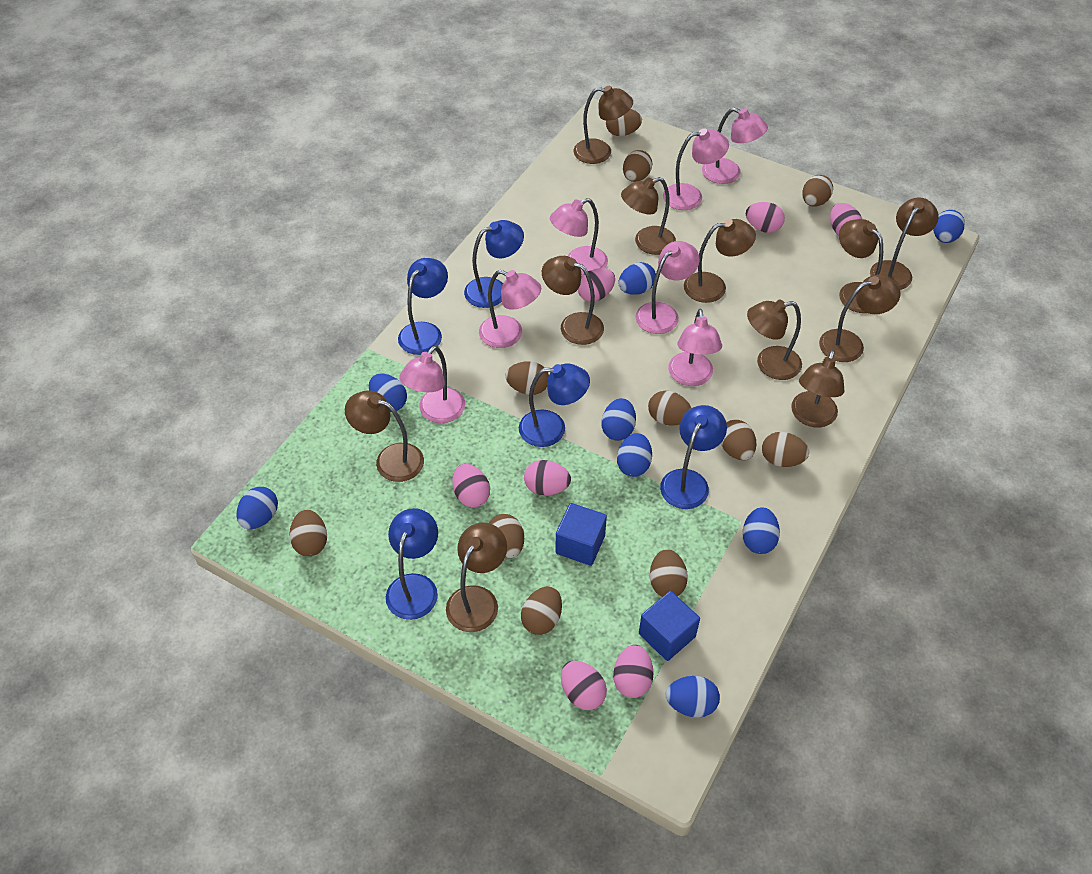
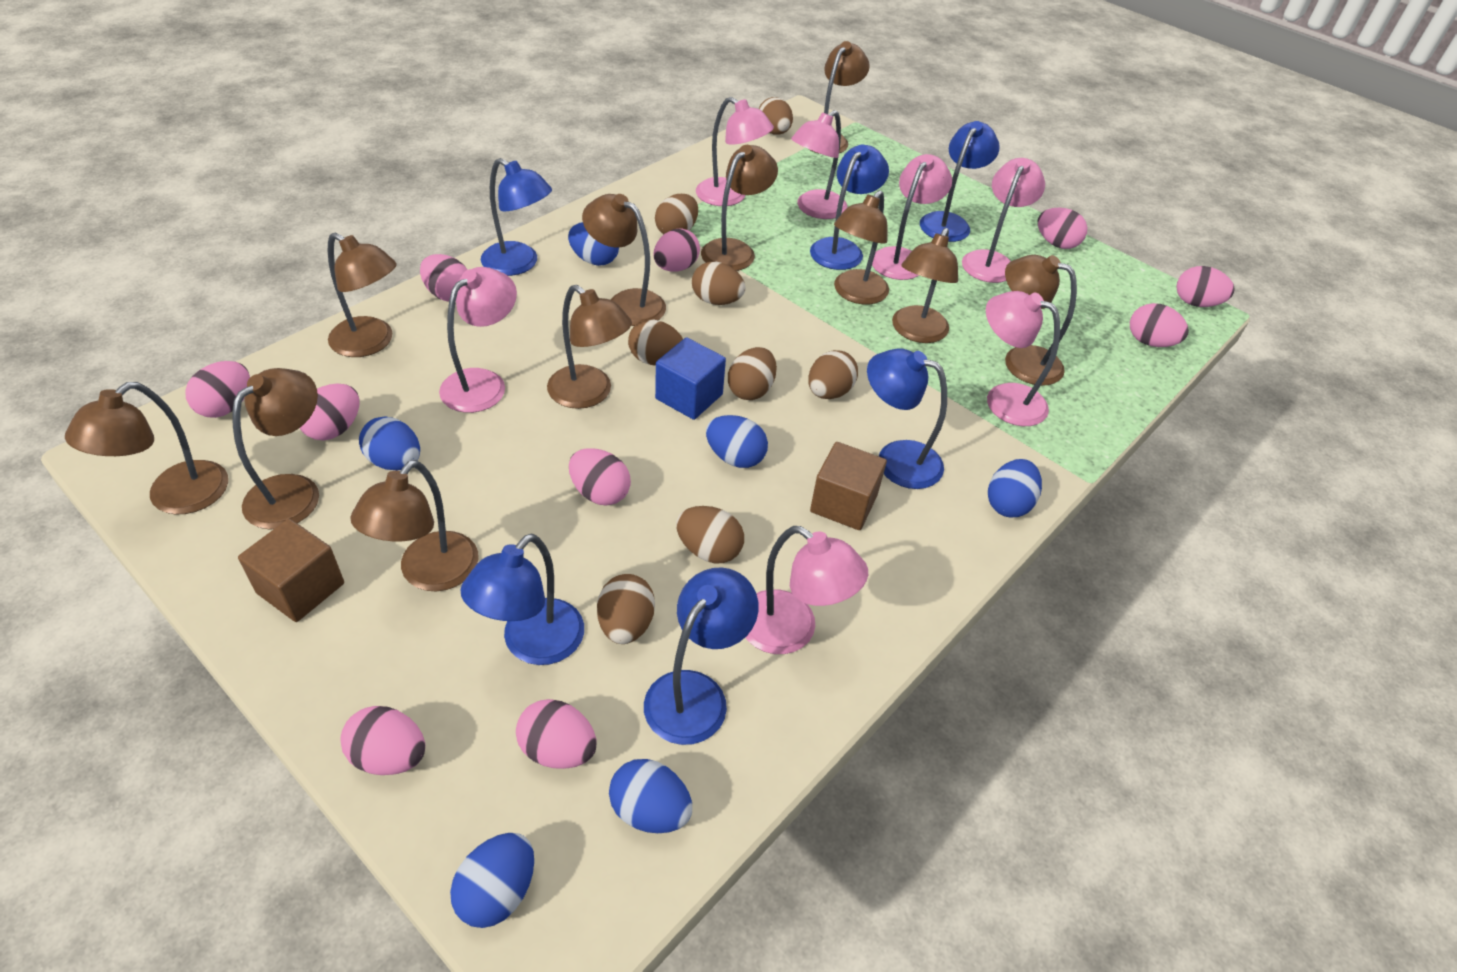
blue cube: [555,503,607,566] [639,591,700,661] = 2 -> [655,337,726,420] = 1
blue egg: [236,487,278,529] [369,374,407,412] [602,398,636,441] [617,433,652,477] [618,262,656,295] [666,676,720,718] [742,507,780,554] [933,210,965,243] = 8 -> [359,416,420,470] [450,833,534,928] [568,222,619,266] [609,759,692,833] [706,415,768,468] [988,459,1042,517] = 6
blue lamp: [386,508,438,620] [398,258,448,355] [464,220,524,308] [519,363,590,447] [660,405,727,509] = 5 -> [461,534,584,665] [481,158,552,276] [644,567,759,745] [810,145,889,270] [867,348,947,489] [920,121,1000,242] = 6
brown cube: none = 0 -> [238,519,344,622] [810,442,887,530] = 2
brown egg: [289,510,327,556] [489,514,524,558] [505,361,549,395] [521,586,562,635] [606,109,642,136] [623,150,652,182] [648,391,691,426] [650,549,688,597] [721,420,756,460] [762,432,809,467] [802,175,833,207] = 11 -> [597,574,655,644] [628,320,683,366] [655,194,698,234] [676,506,744,563] [692,262,745,305] [728,347,777,400] [759,97,793,135] [808,350,858,399] = 8
pink egg: [452,464,490,508] [524,460,571,496] [561,661,607,710] [578,268,615,302] [613,645,654,698] [746,202,785,233] [830,203,862,235] = 7 -> [185,361,250,418] [300,384,360,440] [340,706,425,775] [420,254,468,301] [516,699,596,769] [569,448,631,505] [654,229,700,272] [1038,207,1087,249] [1130,303,1189,347] [1176,266,1235,307] = 10

